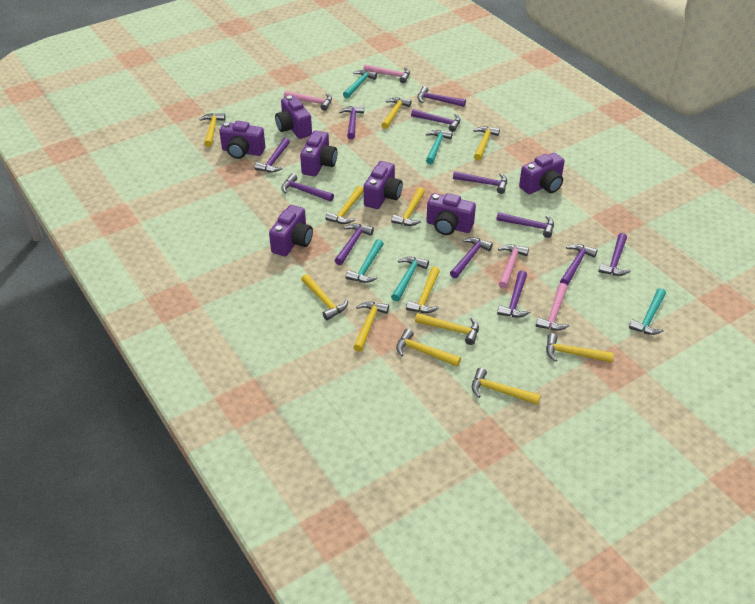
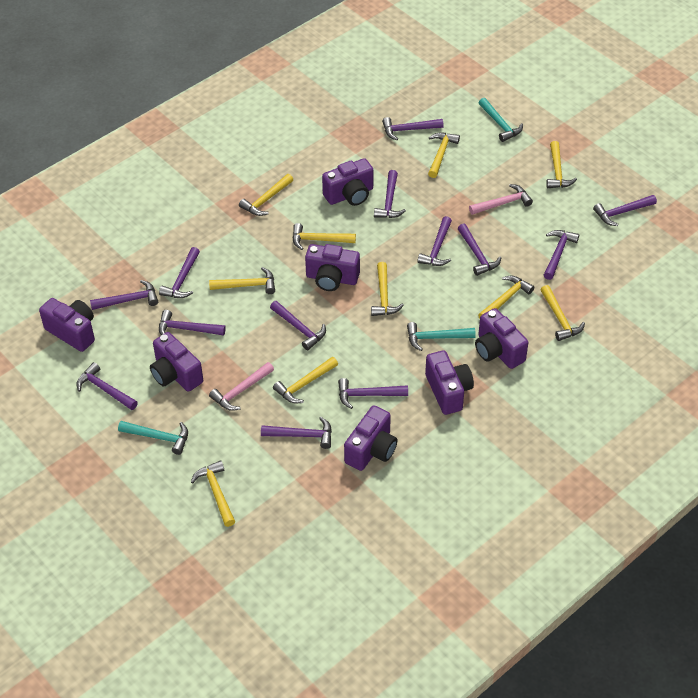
pink hammer: [284,91,332,111] [363,64,410,83] [498,245,529,289] [536,283,570,331] = 4 -> [209,362,274,411] [469,184,533,215] = 2
purple hammer: [255,138,290,173] [281,173,334,202] [334,224,374,265] [339,106,364,139] [411,109,460,132] [417,86,466,107] [450,237,493,278] [453,171,507,194] [496,212,554,238] [497,271,530,318] [560,244,598,286] [598,233,631,276] = 12 -> [76,362,138,410] [90,280,158,310] [159,247,200,298] [159,310,226,336] [261,417,332,449] [270,301,326,350] [338,378,408,409] [374,170,406,218] [382,117,444,140] [417,216,452,266] [458,223,501,276] [544,230,579,280] [593,195,657,226] = 13
turquoise hammer: [343,70,377,98] [346,239,384,283] [391,257,429,301] [426,130,453,164] [629,288,666,335] = 5 -> [118,421,188,455] [407,322,476,351] [479,98,523,142] = 3
yellow hammer: [199,113,226,147] [301,274,348,320] [325,186,364,224] [353,302,389,352] [381,98,411,129] [391,187,425,226] [396,329,461,367] [406,267,440,313] [415,313,479,345] [472,368,541,405] [473,126,500,161] [546,333,614,363] = 12 -> [191,460,235,527] [209,267,275,294] [239,174,293,216] [273,357,338,404] [292,223,356,250] [371,262,404,316] [428,133,460,178] [478,276,534,318] [540,285,585,341] [546,141,577,188] = 10

